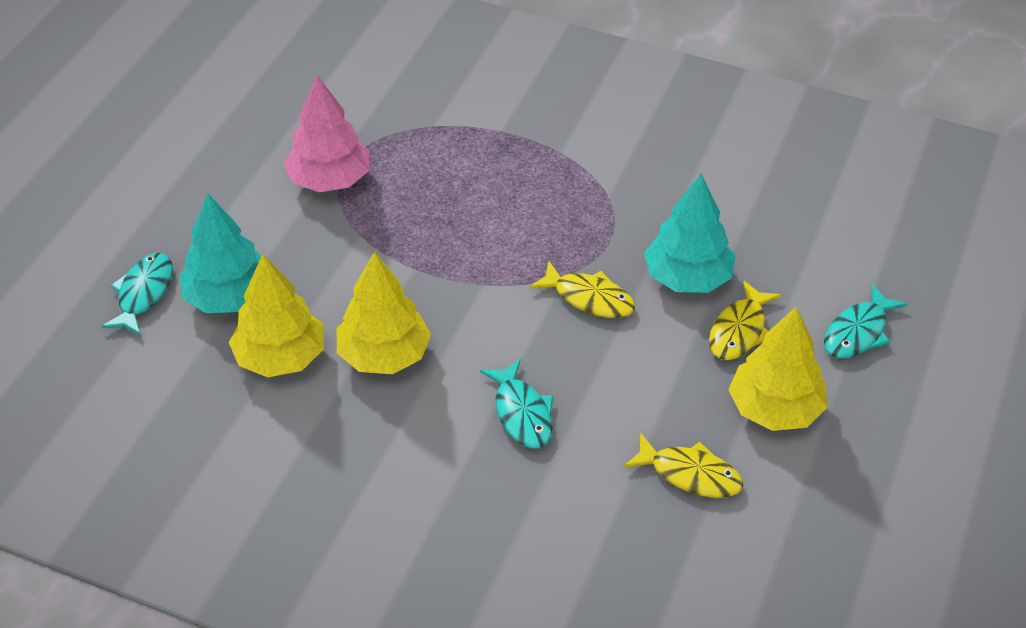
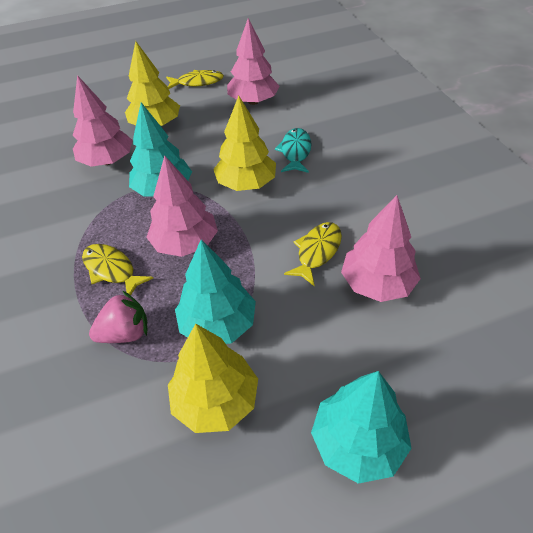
pink strawberry: none = 0 -> [89,290,147,343] = 1
pink tree: [284,75,369,192] = 1 -> [72,75,133,167] [146,155,218,257] [227,18,279,105] [341,195,421,302] = 4
turquoise fish: [101,253,173,336] [480,359,554,449] [824,284,908,359] = 3 -> [275,128,312,173] = 1
turquoise tree: [179,193,261,313] [644,174,736,293] = 2 -> [129,102,192,197] [175,239,256,344] [311,371,412,484] = 3

